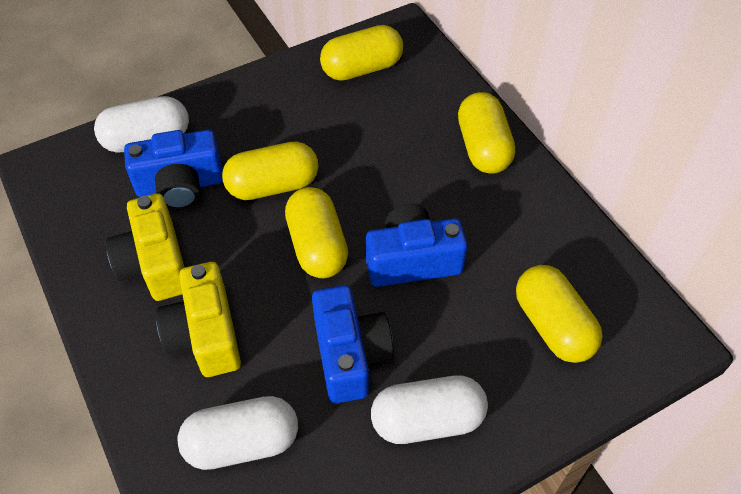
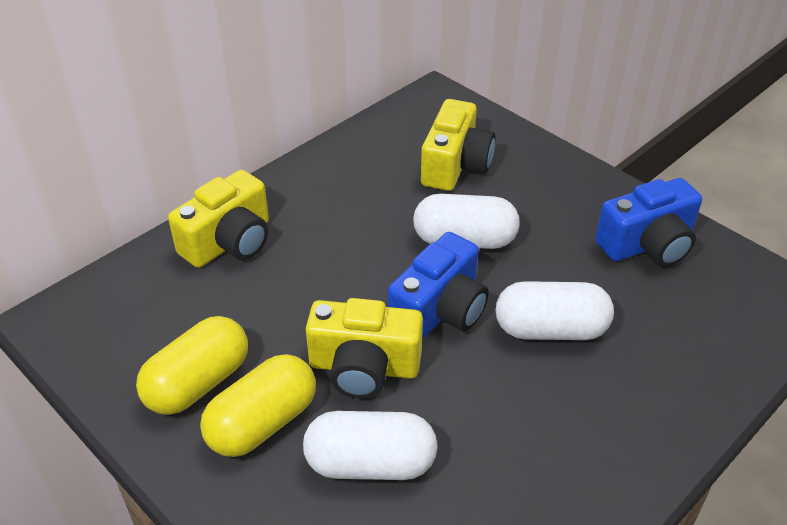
blue camera: [124,130,223,210] [312,285,394,403] [366,204,468,287] = 3 -> [388,232,489,340] [595,178,702,267] = 2
yellow camera: [105,193,185,301] [156,262,241,377] = 2 -> [168,170,269,268] [306,298,423,399] [421,99,495,191] = 3
yellow capsule: [222,142,319,200] [285,187,348,278] [320,25,403,81] [458,92,515,174] [516,265,603,363] = 5 -> [136,316,248,415] [200,354,316,457] = 2

